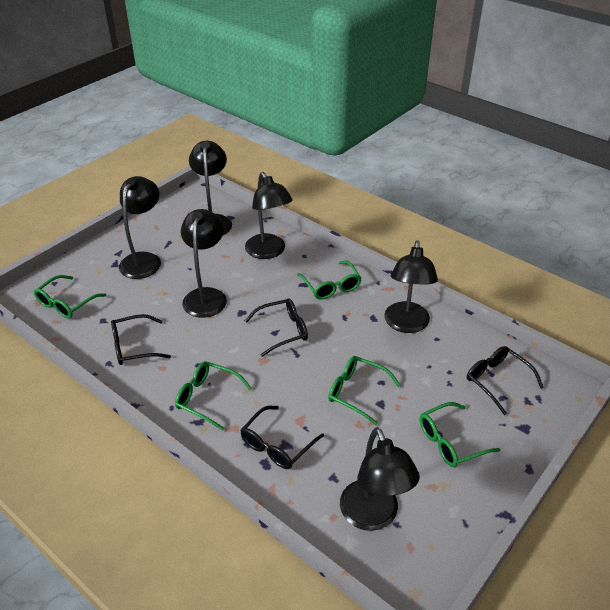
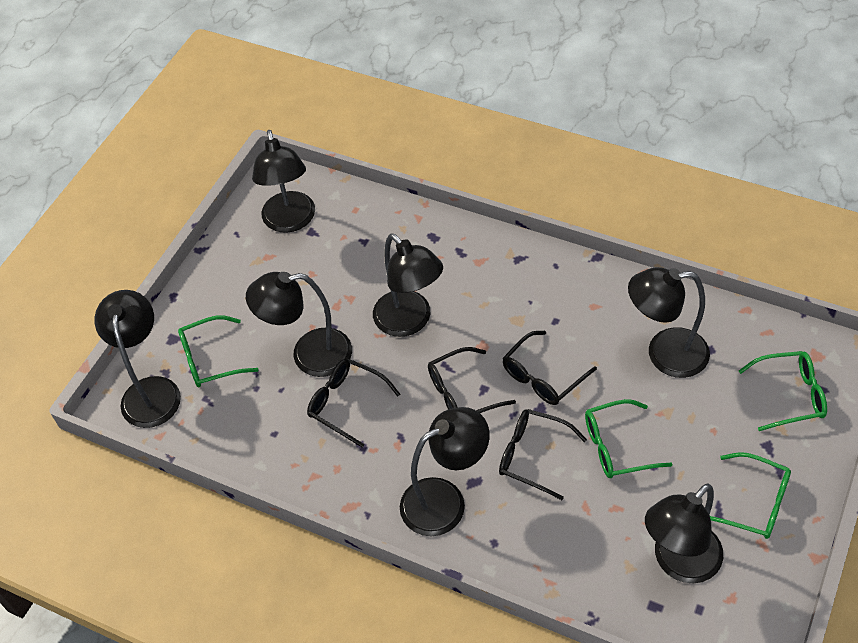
black lamp: [119,176,161,279] [181,209,227,318] [189,141,232,235] [245,172,293,259] [340,427,420,531] [384,240,438,333] = 6 -> [95,290,181,428] [246,272,352,377] [252,130,315,233] [373,233,443,337] [400,407,490,536] [628,267,710,378] [645,483,723,583] = 7
green glasses: [34,275,106,319] [175,361,252,431] [297,261,361,300] [328,356,400,425] [420,402,500,467] = 5 -> [178,315,259,387] [585,399,673,478] [710,452,791,539] [739,351,827,431] = 4

